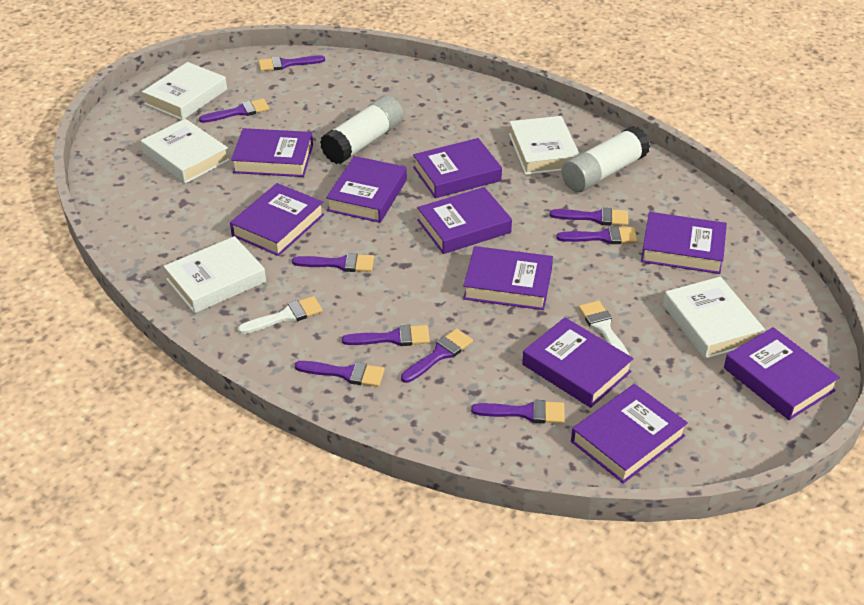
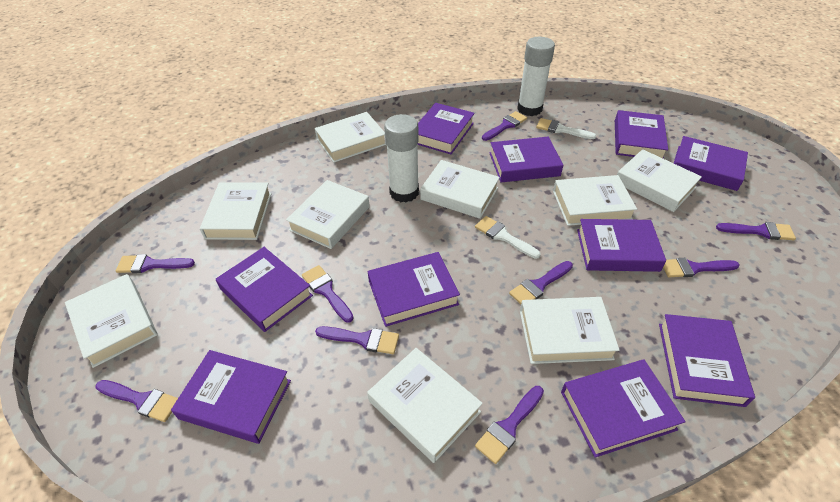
white book: [141,119,230,183] [142,62,227,120] [164,236,266,313] [509,116,579,175] [663,277,765,359] = 5 -> [65,274,158,368] [200,182,272,240] [286,180,370,249] [315,112,386,163] [367,348,483,463] [420,160,500,219] [520,297,620,364] [553,175,637,226] [617,149,702,212] = 9

